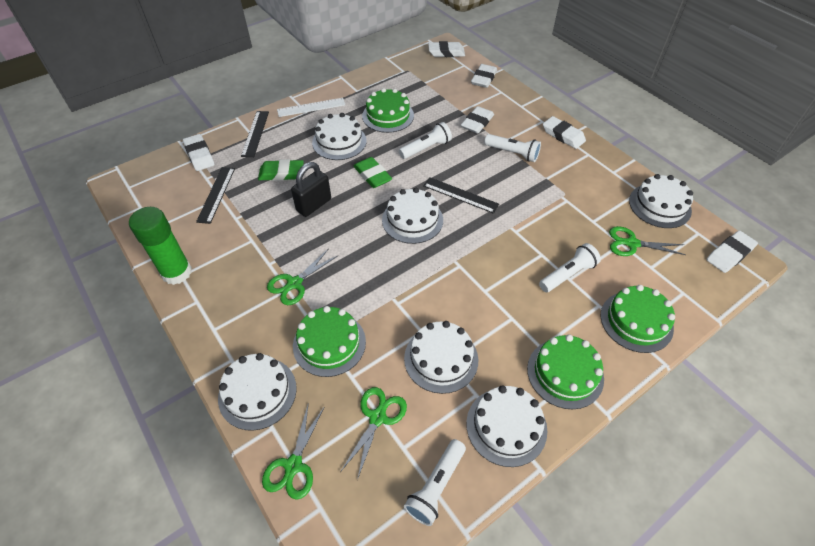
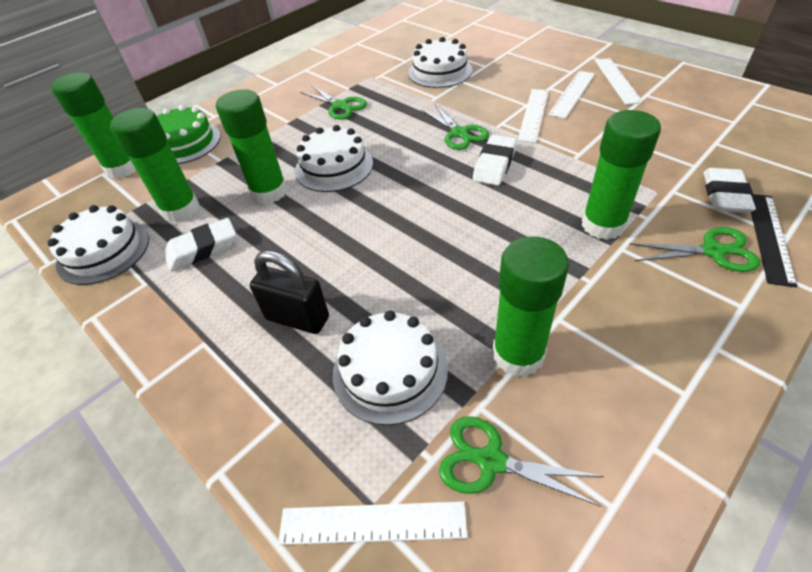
black ruler: [196,167,235,224] [241,111,269,157] [423,177,499,214] = 3 -> [751,194,797,287] = 1
green cake: [293,306,366,377] [362,88,414,133] [527,334,604,409] [601,285,675,353] = 4 -> [157,105,221,164] = 1
green eraser: [258,159,304,181] [353,157,392,188] = 2 -> none = 0
green glue stick: [129,207,192,285] = 1 -> [51,72,136,179] [110,108,199,222] [216,89,287,204] [493,236,569,377] [581,110,661,240] = 5
white cake: [218,353,297,430] [312,113,367,160] [382,188,443,244] [404,321,478,394] [466,385,547,467] [629,174,693,228] = 6 -> [48,205,149,285] [295,125,373,192] [333,310,448,425] [408,37,472,88] = 4
white eraser: [183,134,215,171] [428,41,465,57] [461,106,494,133] [471,64,497,88] [543,116,586,149] [706,230,758,273] = 6 -> [164,218,236,271] [473,134,517,186] [704,168,756,213] = 3
white flashlight: [399,122,452,159] [404,439,466,526] [484,134,541,162] [539,243,601,292] = 4 -> none = 0
white ruler: [277,98,345,117] = 1 -> [278,501,468,545] [518,89,549,143] [548,71,595,119] [595,58,643,105] = 4

